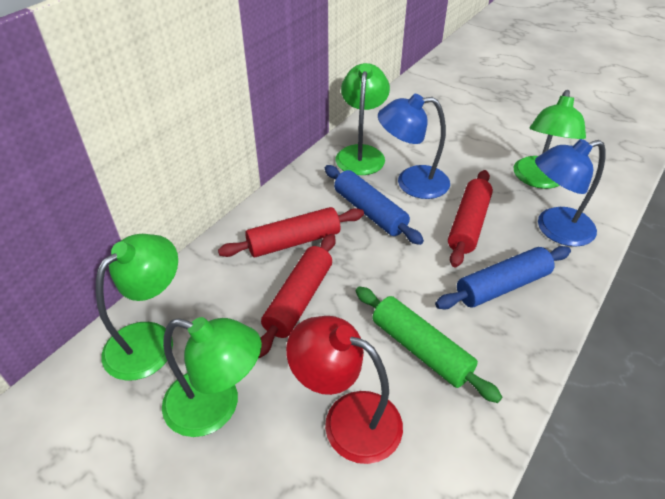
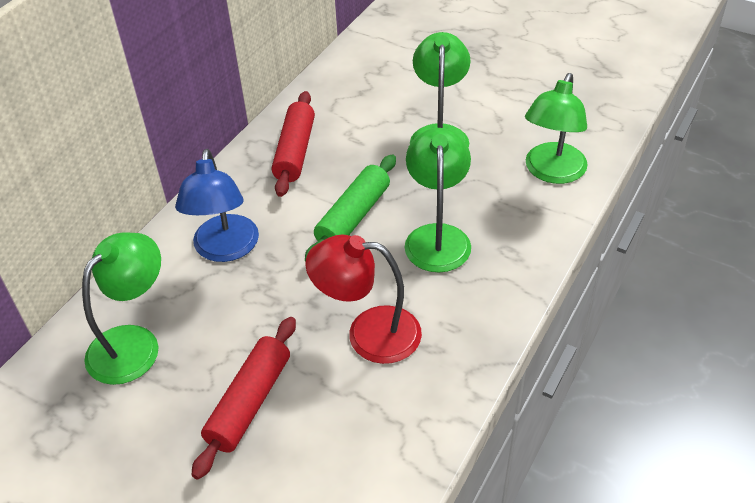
blue lamp: [378,94,450,199] [535,139,606,247] = 2 -> [175,149,259,262] = 1
blue rolling pin: [325,165,424,245] [435,246,571,309] = 2 -> none = 0
red rolling pin: [218,207,364,257] [259,234,336,358] [448,170,493,268] = 3 -> [191,317,296,480] [272,91,315,197] = 2

